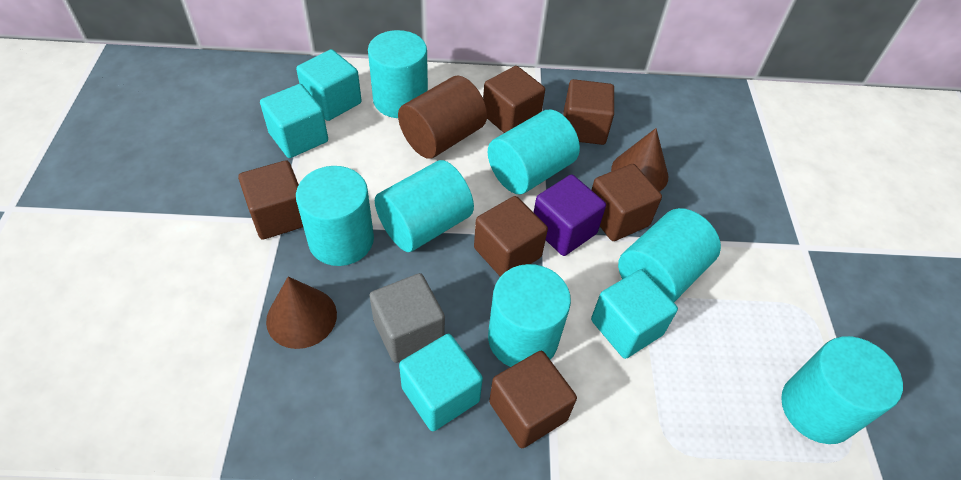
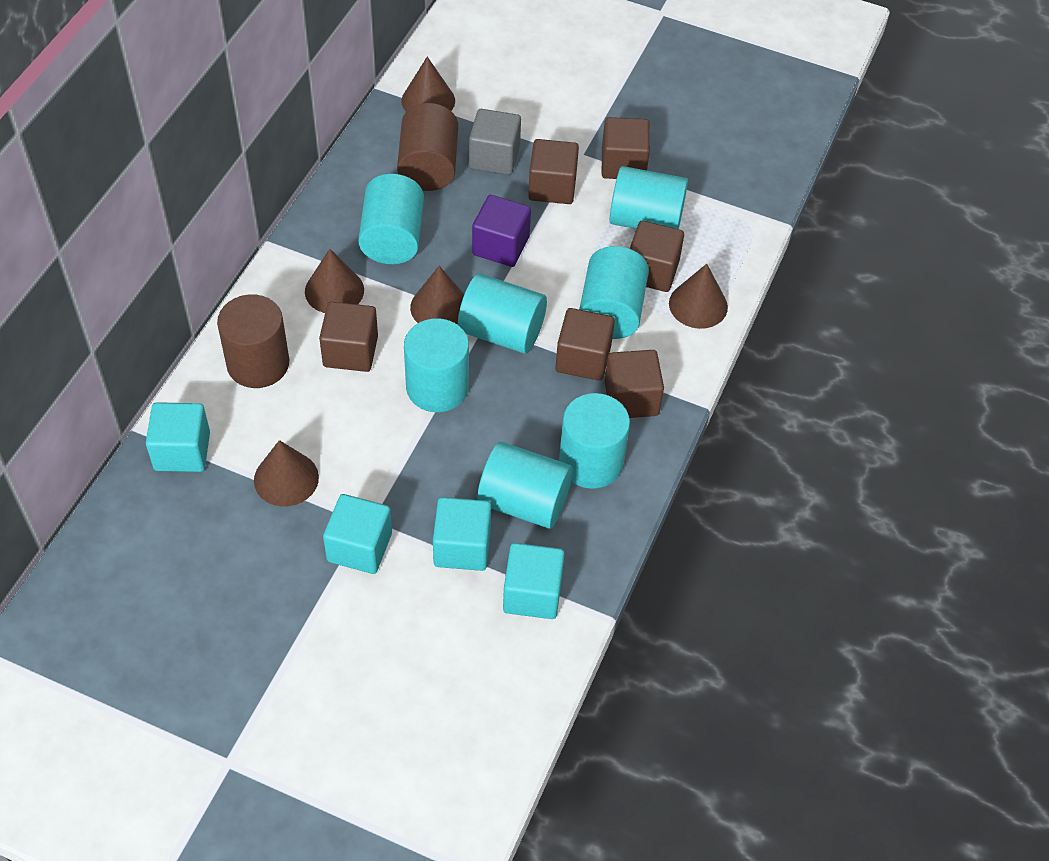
brown cone: [266,277,337,349] [611,128,668,192] = 2 -> [254,440,319,507] [305,249,364,313] [401,57,455,111] [410,266,464,325] [669,264,728,329] = 5
brown cylinder: [398,76,487,159] = 1 -> [217,294,289,388] [397,103,458,191] = 2

